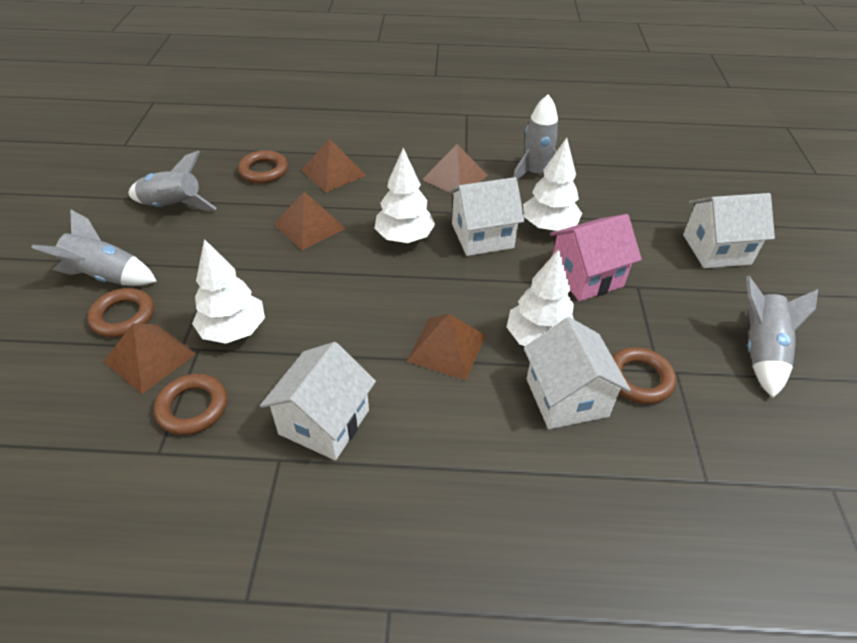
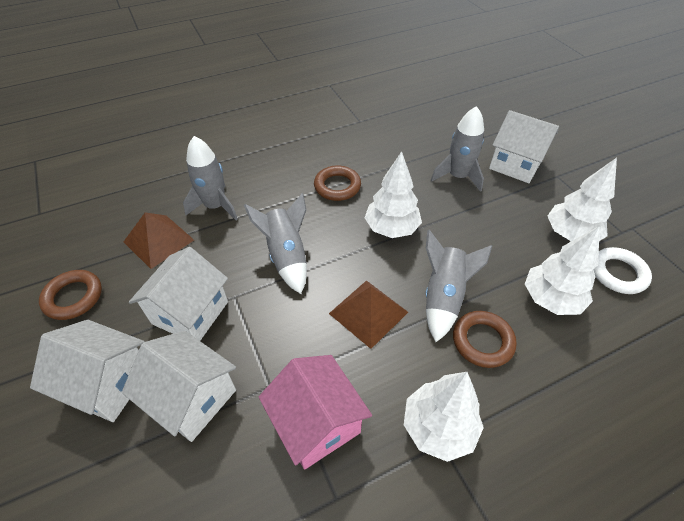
brown pyramid: [104,323,196,394] [274,192,346,250] [301,139,366,192] [407,314,486,380] [422,144,488,194] = 5 -> [124,212,194,269] [329,280,408,349] = 2
brown ring: [87,288,154,337] [154,374,227,435] [238,150,288,184] [612,347,676,404] = 4 -> [39,270,102,320] [314,165,361,201] [453,311,517,368] = 3
white ring: none = 0 -> [594,247,652,294] = 1

